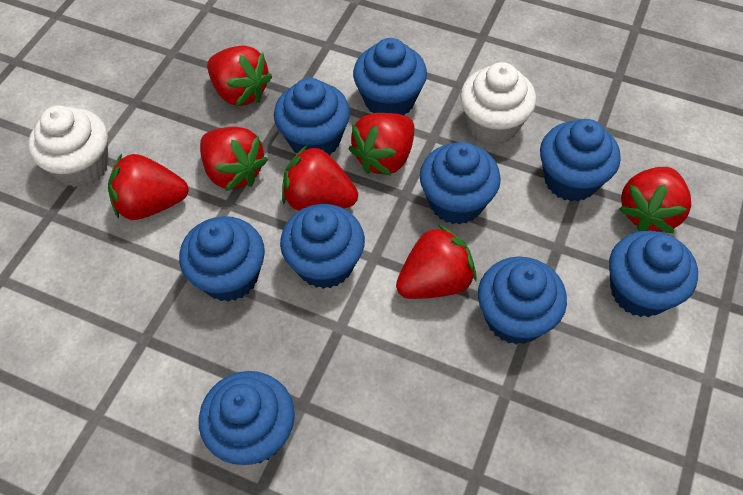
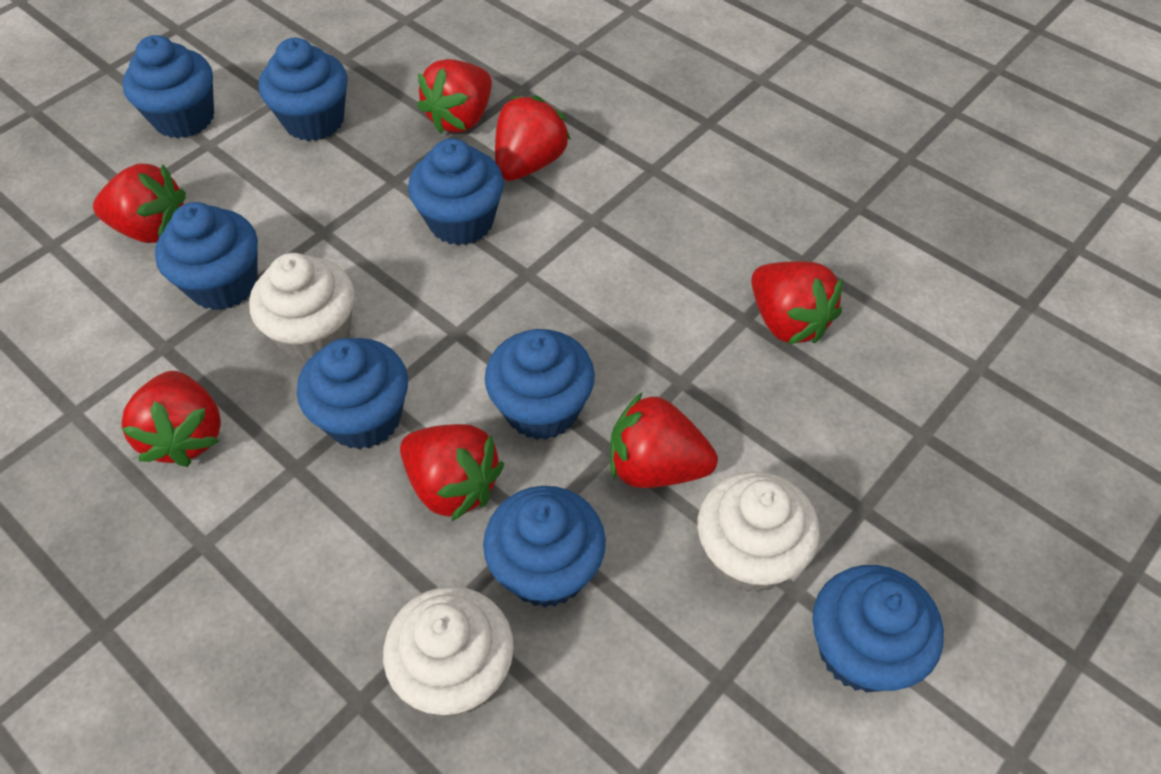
blue cupcake: [179,216,265,302] [199,371,295,465] [274,78,350,155] [280,204,365,289] [353,38,427,115] [420,142,501,225] [478,257,567,345] [540,119,621,201] [609,231,698,317] = 9 -> [122,35,214,139] [155,202,258,310] [259,38,348,141] [297,338,408,450] [408,138,504,245] [483,486,606,608] [485,329,595,440] [812,565,944,693] = 8
white cupcake: [28,106,109,187] [460,62,536,144] = 2 -> [249,253,355,361] [383,586,514,715] [698,471,820,592] = 3

